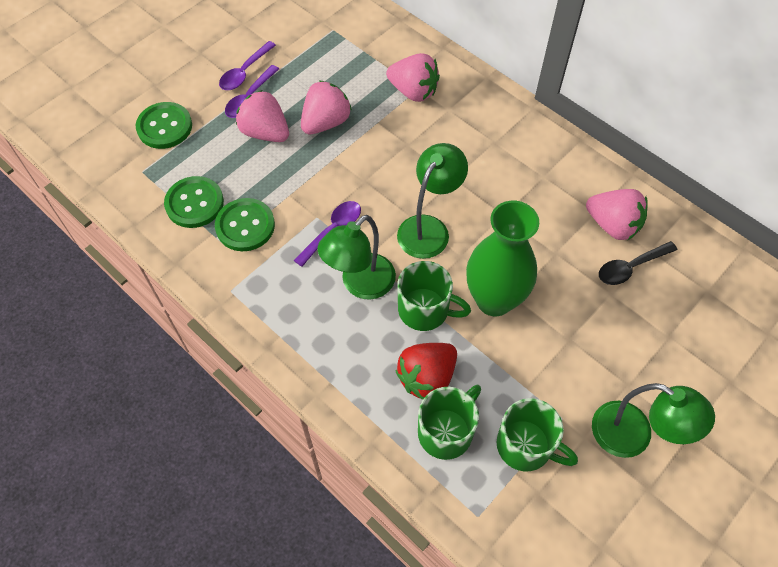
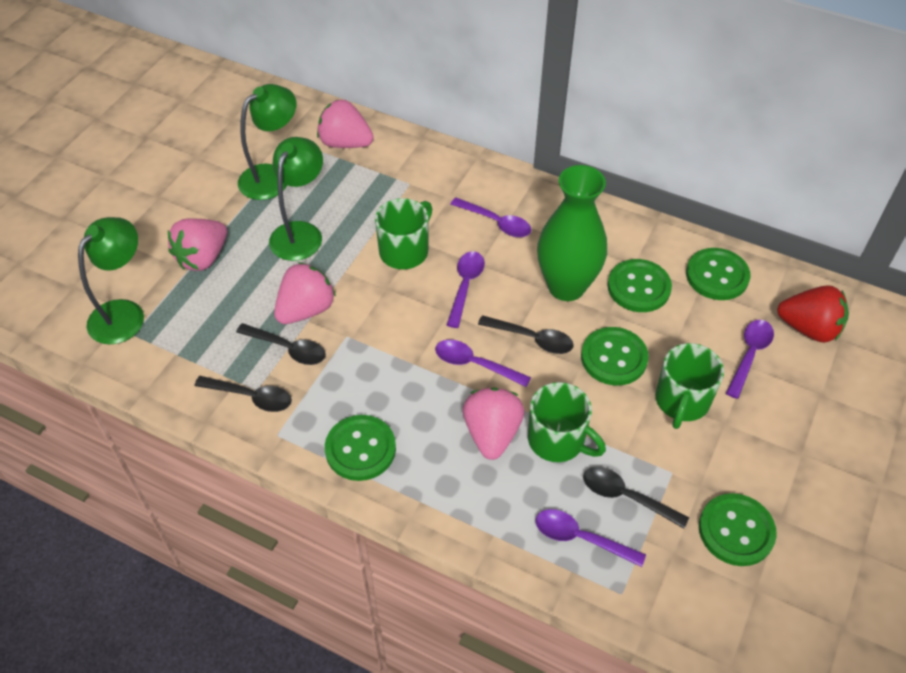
black spoon: [599,241,677,285] = 1 -> [194,376,292,412] [236,323,326,365] [478,315,574,354] [583,467,689,529] = 4
green button: [136,102,192,149] [164,176,224,228] [215,198,275,251] = 3 -> [325,415,396,481] [581,327,649,385] [608,259,672,312] [686,248,750,300] [699,493,777,566] = 5
purple spoon: [219,41,276,90] [225,65,279,118] [294,201,361,267] = 3 -> [435,340,531,387] [447,251,485,328] [450,197,532,237] [535,509,646,567] [726,320,774,399] = 5

